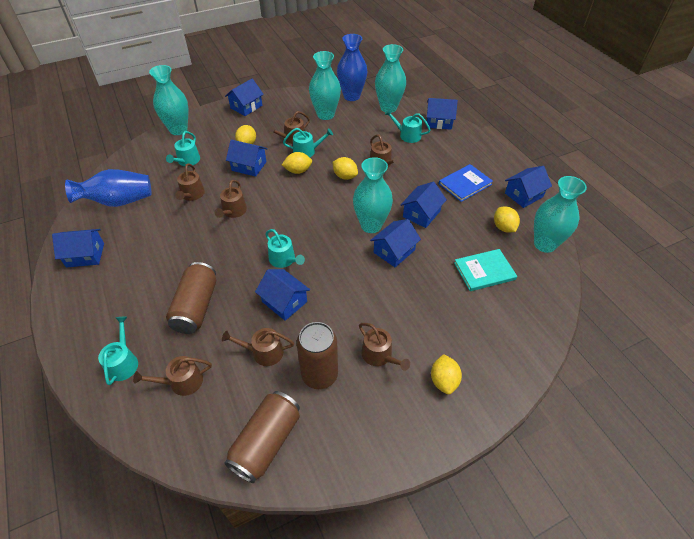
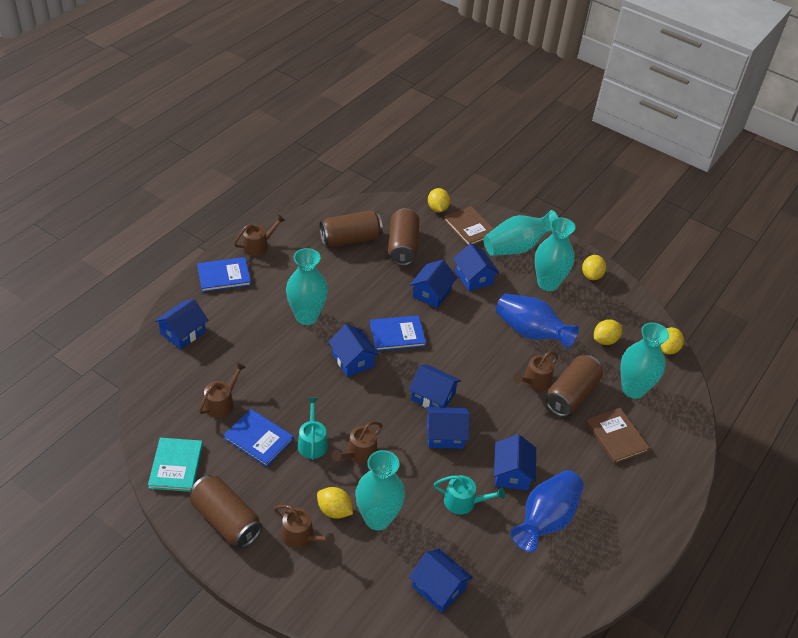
blue book: [439,164,493,202] = 1 -> [197,257,251,292] [223,409,294,467] [370,315,426,351] = 3
brown book: none = 0 -> [444,206,494,245] [586,408,650,464] = 2
brown can: [166,262,216,334] [224,391,300,483] [297,322,338,389] = 3 -> [190,475,262,548] [319,210,383,247] [388,208,420,266] [545,355,603,417] = 4
brown watering can: [133,356,212,396] [175,163,205,201] [215,180,247,218] [222,328,294,366] [268,111,310,144] [359,323,410,371] [370,134,401,167] = 7 -> [199,362,246,418] [234,215,286,256] [274,505,335,548] [332,421,382,464] [513,351,558,390] = 5
turquoise watering can: [98,317,138,385] [166,131,200,166] [265,229,305,268] [283,128,333,157] [385,109,431,143] = 5 -> [298,398,328,460] [434,475,505,515] = 2

